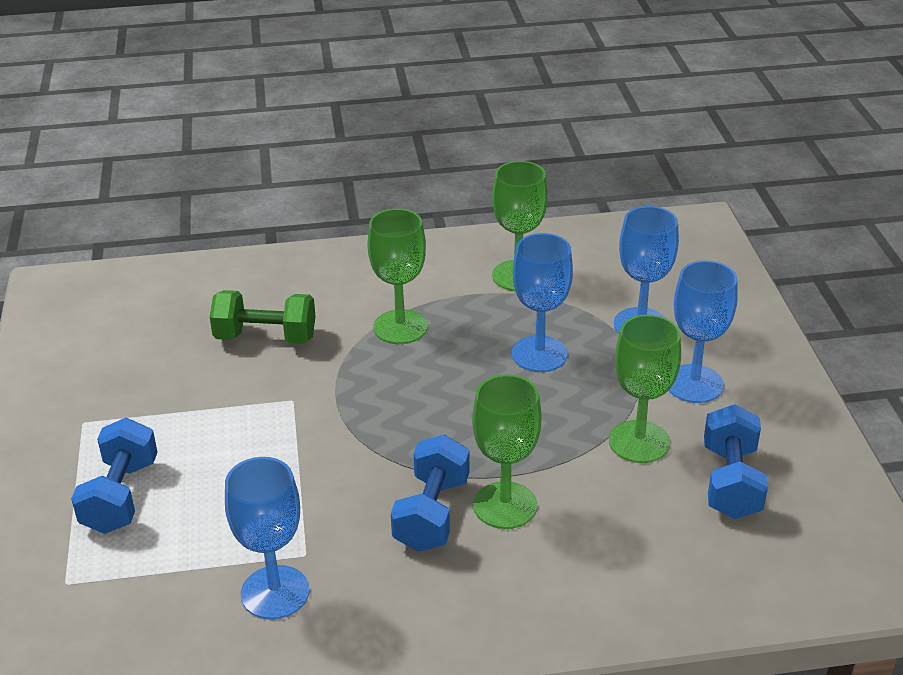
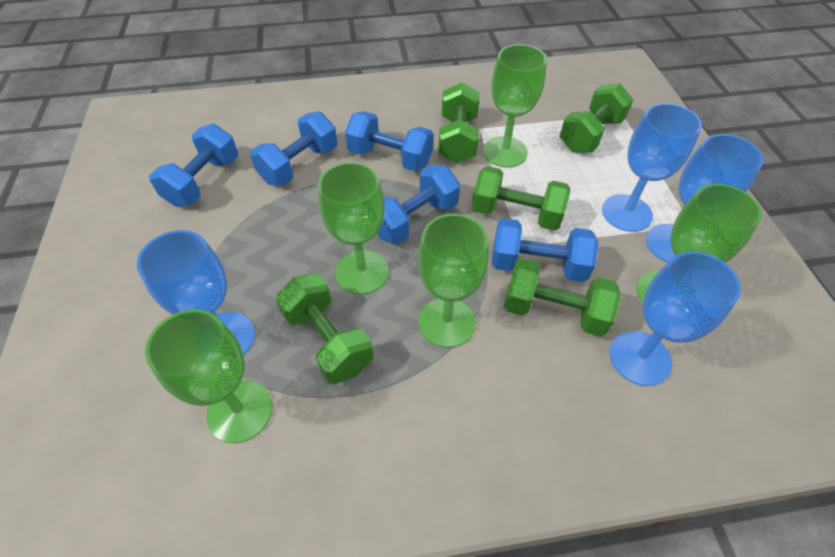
blue dumbbell: [71,418,158,534] [391,435,470,552] [704,404,768,519] = 3 -> [149,124,239,207] [250,111,337,186] [345,111,433,172] [377,164,460,244] [492,218,599,282] = 5
green dumbbell: [210,290,316,344] = 1 -> [275,274,373,384] [438,82,479,163] [472,166,570,231] [504,258,621,337] [560,83,633,153] = 5
green goblet: [367,208,428,344] [472,374,541,529] [492,161,548,291] [609,314,681,463] = 4 -> [145,309,273,443] [318,162,389,294] [418,214,489,348] [483,44,547,168] [636,184,762,303] = 5

